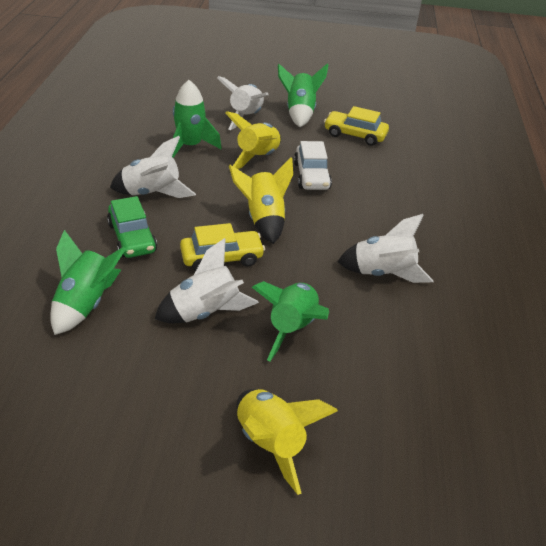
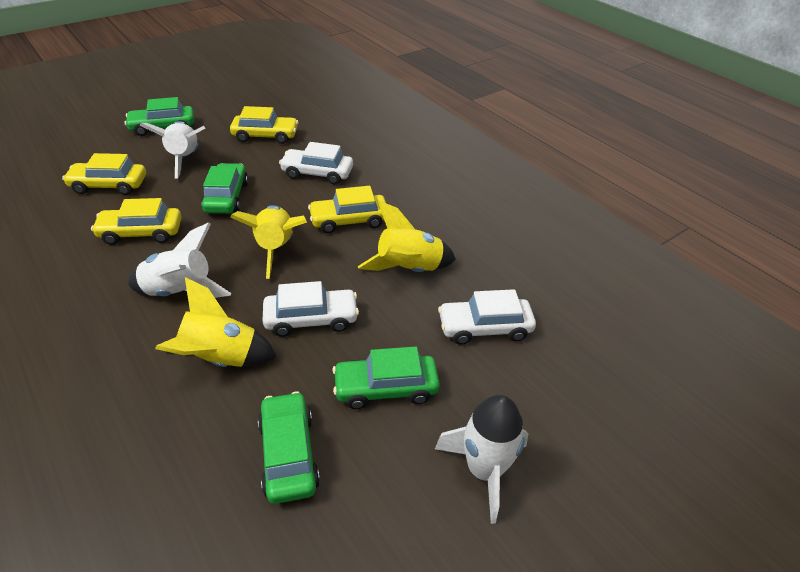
green car: [107,196,157,258] = 1 -> [124,97,194,136] [201,163,248,214] [258,391,320,504] [332,347,440,409] = 4
green rocket: [50,230,126,335] [172,80,222,158] [252,281,329,361] [278,64,328,127] = 4 -> none = 0
white car: [294,141,332,190] = 1 -> [263,281,359,337] [279,142,353,184] [438,289,536,345] = 3
white rocket: [110,136,196,198] [155,238,259,323] [217,76,269,130] [337,214,434,283] = 4 -> [128,222,232,298] [139,121,205,179] [435,395,528,524] = 3
yellow car: [180,223,265,271] [324,106,389,146] = 2 -> [62,153,146,195] [91,198,182,245] [230,106,299,144] [308,186,386,233] = 4

